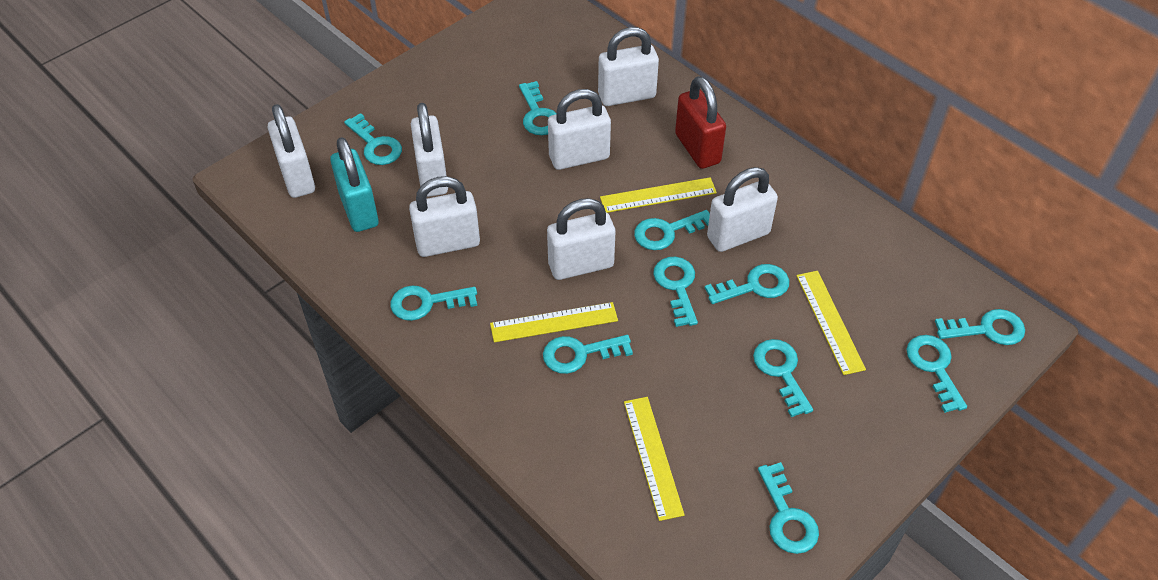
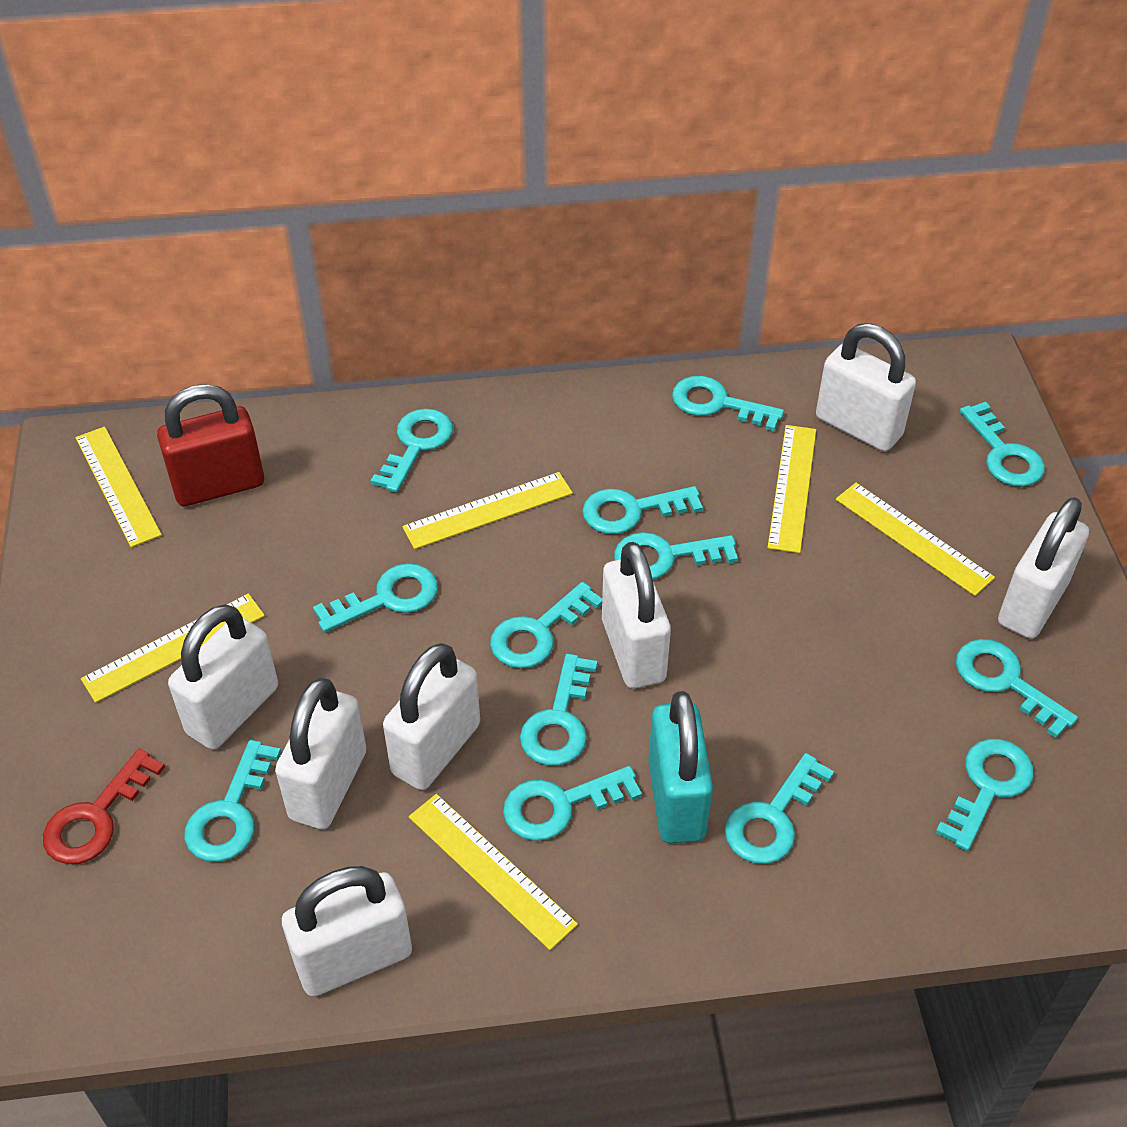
red key: none = 0 -> [43,749,165,864] = 1
turquoise key: [344,113,402,165] [390,285,477,321] [519,81,556,135] [543,335,633,374] [634,210,710,250] [653,257,698,327] [705,264,789,304] [753,339,813,417] [758,462,819,554] [906,335,967,413] [935,309,1025,345] = 11 -> [184,740,281,862] [313,563,438,632] [371,408,453,493] [490,582,602,668] [503,766,642,841] [520,654,597,766] [582,486,703,534] [614,532,738,579] [672,376,784,431] [725,753,834,864] [936,739,1034,851] [956,639,1078,738] [960,402,1045,487] = 13
yellow ruler: [490,302,618,342] [600,177,717,213] [624,397,685,521] [796,271,866,375] = 4 -> [75,427,162,547] [81,594,265,703] [402,472,573,549] [409,794,578,950] [767,425,816,553] [836,483,995,596] = 6

